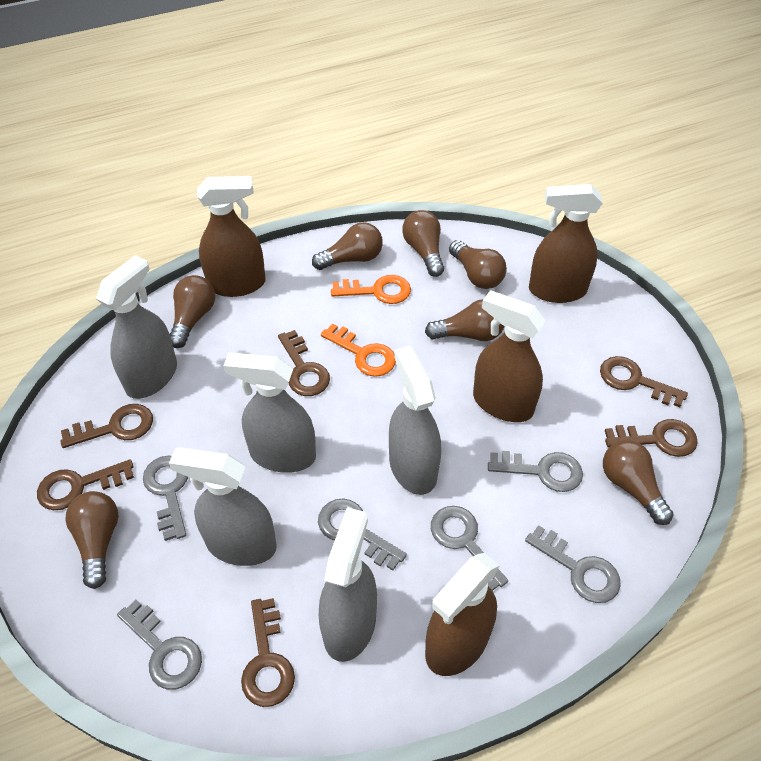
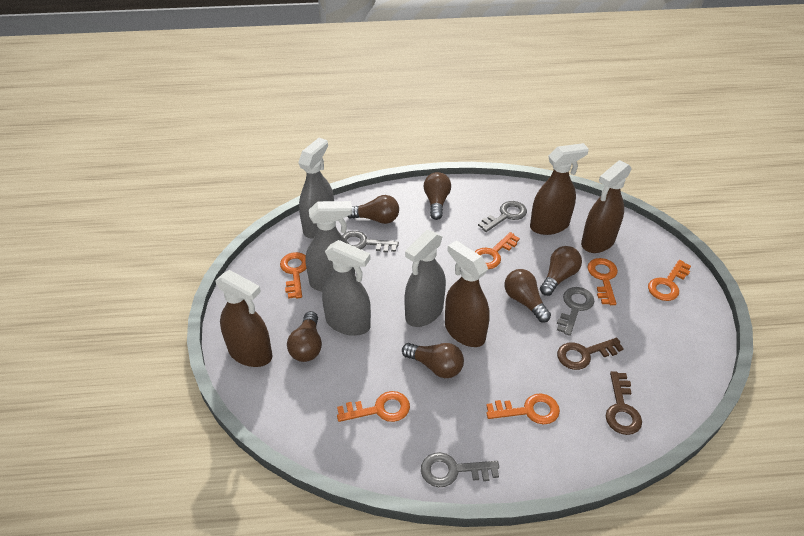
brown key: [37,459,134,510] [60,404,153,448] [241,598,295,707] [278,330,330,396] [600,356,688,407] [605,419,698,457] = 6 -> [557,338,624,370] [606,371,642,435] = 2
brown light bulb: [66,491,119,589] [170,275,215,348] [312,222,383,270] [402,210,444,277] [425,299,505,341] [449,240,507,289] [603,440,673,525] = 7 -> [287,311,322,362] [347,195,399,224] [402,343,464,378] [423,172,451,220] [505,269,551,322] [540,246,582,296] = 6
grey key: [117,600,202,690] [143,455,188,541] [318,498,407,571] [431,506,508,591] [488,451,583,492] [525,525,621,603] = 6 -> [342,231,399,253] [421,452,499,487] [478,201,527,232] [557,287,595,336] = 4
grey spray bottle: [96,255,177,399] [169,447,277,566] [223,353,316,473] [319,508,377,662] [389,346,441,495] = 5 -> [298,138,334,239] [306,201,355,292] [322,240,371,336] [404,230,446,327] = 4
orange key: [321,323,396,377] [331,275,411,304] = 2 -> [280,252,306,299] [337,391,410,422] [475,232,520,269] [486,393,560,424] [587,258,618,305] [648,260,691,301] = 6

